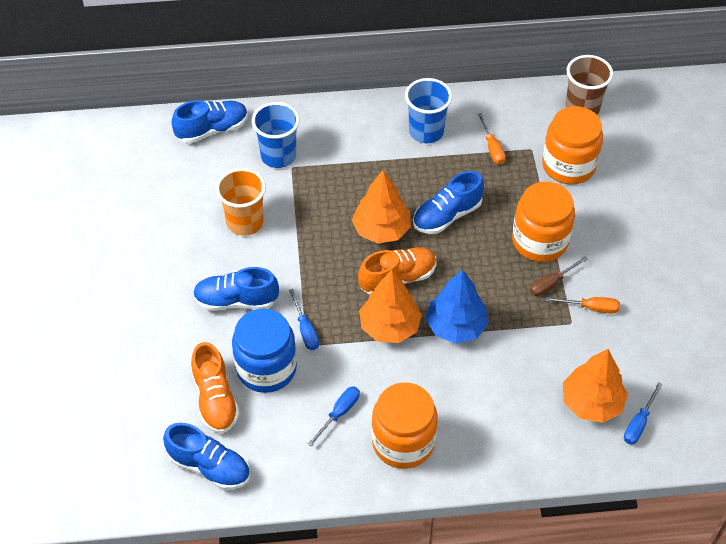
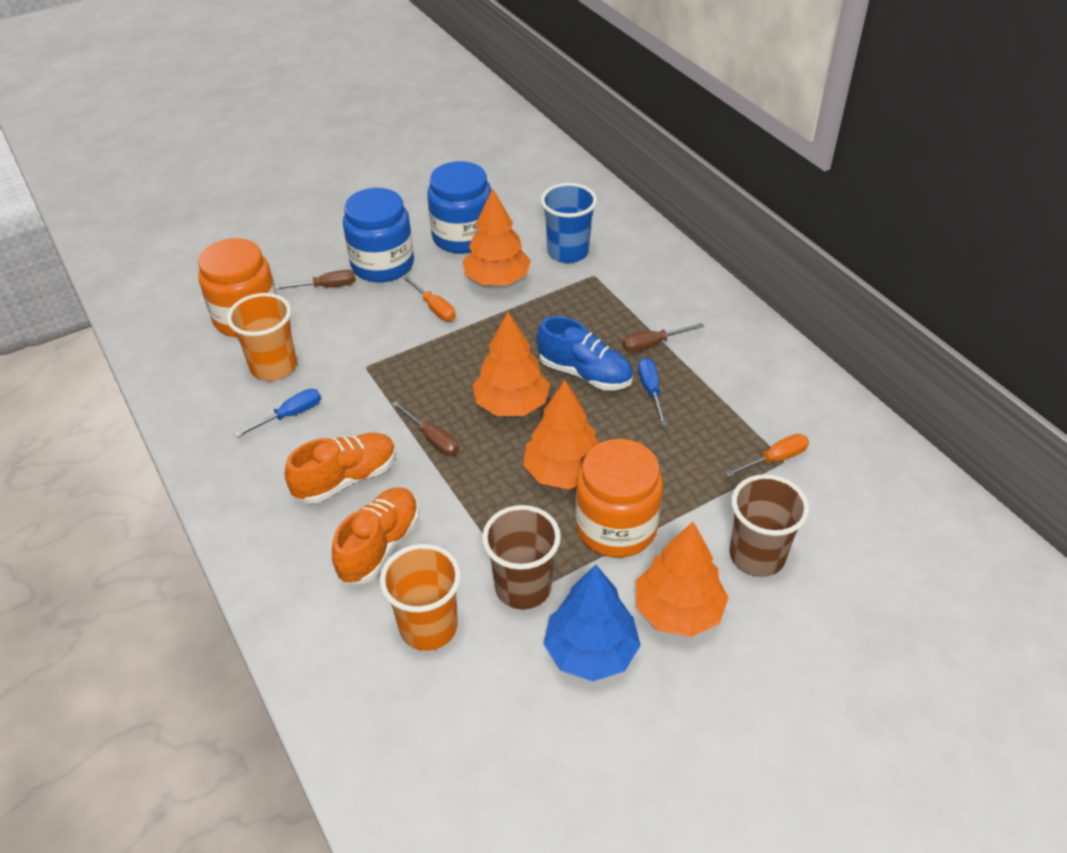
blue cup: [252,102,300,168] [405,78,452,144] = 2 -> [541,183,597,263] = 1
blue jar: [232,308,297,393] = 1 -> [343,188,414,283] [427,161,491,254] = 2
blue screwdriver: [289,289,319,350] [308,386,360,446] [624,382,663,445] = 3 -> [235,389,321,438] [638,358,667,426] = 2
blue shoe: [163,423,250,490] [172,100,248,143] [193,267,279,311] [413,171,484,234] = 4 -> [537,316,633,390] = 1
brown cup: [565,55,613,115] = 1 -> [482,505,561,610] [730,474,809,577] = 2
brown screwdriver: [530,256,588,296] = 1 -> [275,270,356,289] [392,401,459,456] [623,323,704,352] = 3
orange cup: [216,168,266,236] = 1 -> [227,293,297,381] [380,544,461,651] = 2
orange jar: [372,382,438,469] [512,182,575,262] [542,106,603,185] = 3 -> [198,238,277,337] [575,439,663,558] = 2
orange tree: [352,170,411,243] [359,270,422,343] [563,349,628,423] = 3 -> [463,188,531,285] [473,312,550,416] [523,380,599,489] [636,522,729,637] = 4

